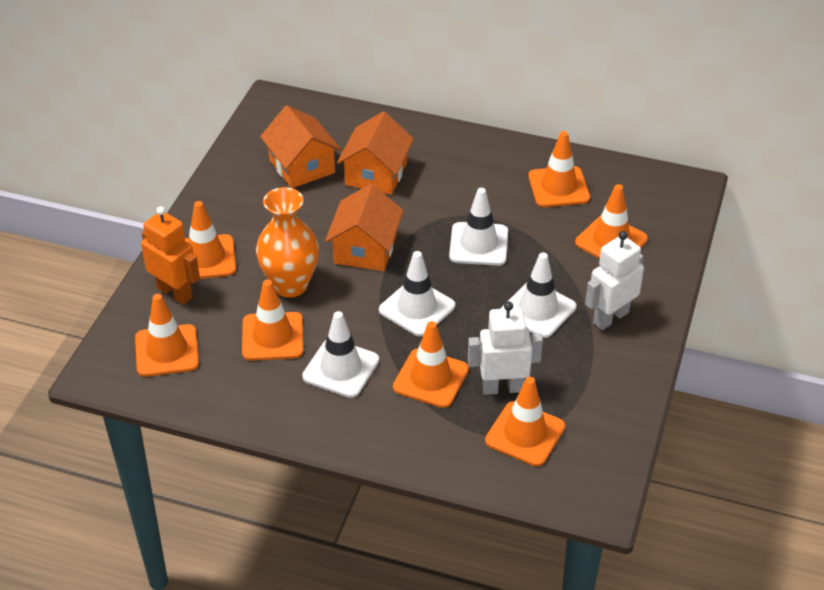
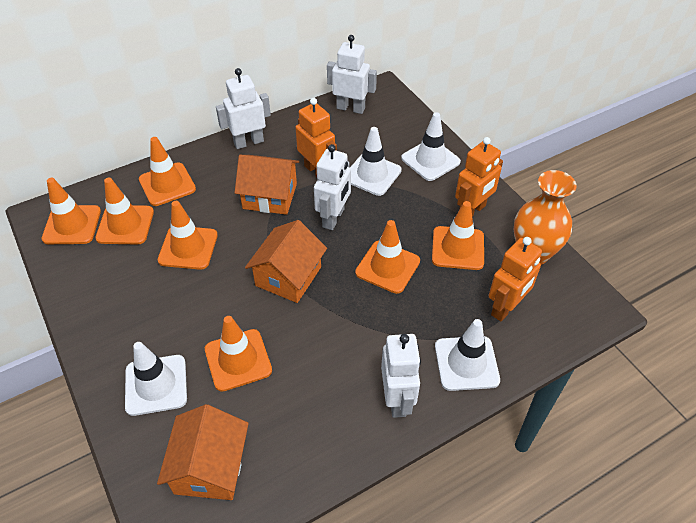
orange robot: [141,206,200,305] = 1 -> [295,98,337,177] [455,137,503,217] [489,237,542,321] = 3
white robot: [468,301,543,395] [585,231,644,330] = 2 -> [216,68,271,149] [314,144,351,230] [327,35,377,114] [381,334,421,418] = 4

